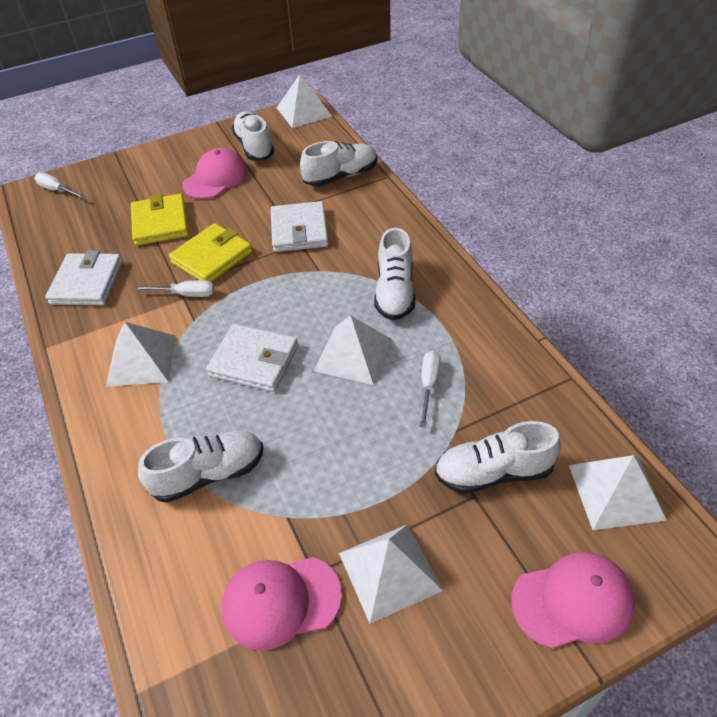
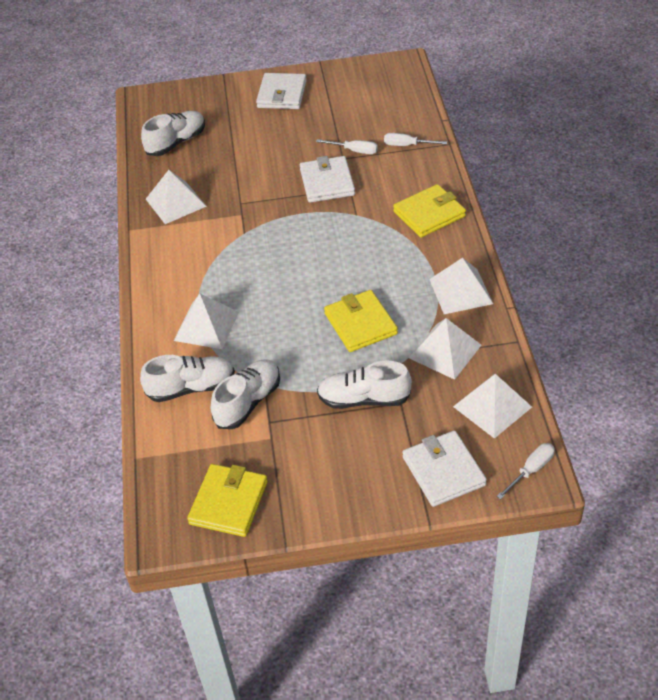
pink cap: [182,148,248,199] [222,557,342,650] [511,552,635,649] = 3 -> none = 0
white shoe: [138,431,263,503] [232,111,274,161] [300,141,377,187] [374,228,415,320] [434,421,561,494] = 5 -> [140,355,235,402] [141,111,205,156] [211,359,280,429] [317,360,412,409] = 4
yellow wallet: [131,193,189,246] [169,223,253,282] = 2 -> [187,464,268,537] [324,290,398,352] [393,184,466,238] = 3

